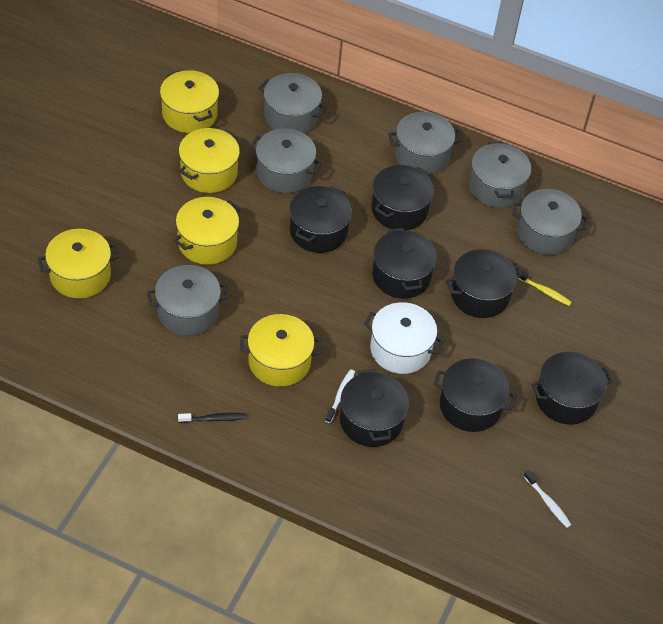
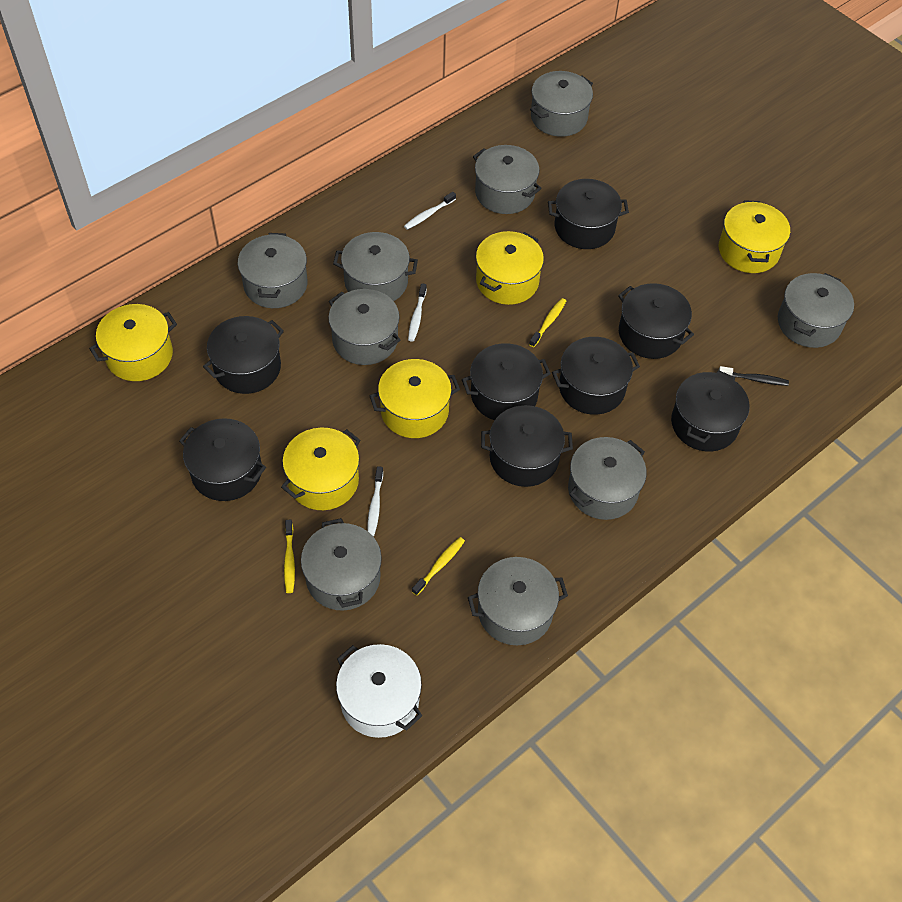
black pot: [289,186,352,253] [340,369,409,447] [371,165,434,230] [372,228,437,299] [433,358,516,432] [446,249,523,318] [532,352,613,425] = 7 -> [179,418,266,501] [203,316,284,394] [462,343,551,420] [481,405,573,487] [548,179,629,249] [552,337,640,415] [618,283,694,359] [671,370,750,451] = 8
grey pot: [147,265,229,336] [250,128,322,193] [259,73,327,133] [389,112,462,175] [469,142,531,208] [512,189,588,255] = 6 -> [238,233,307,308] [301,518,382,610] [329,289,400,365] [333,232,418,301] [468,557,568,645] [473,145,542,214] [530,71,593,137] [568,437,647,520] [778,273,854,348] = 9
white toothbrush: [325,369,355,423] [524,470,572,528] = 2 -> [367,466,383,536] [404,192,456,230] [408,283,427,342] = 3
yellow toothbrush: [516,271,572,306] = 1 -> [284,519,295,593] [412,537,465,596] [529,298,566,347] = 3

